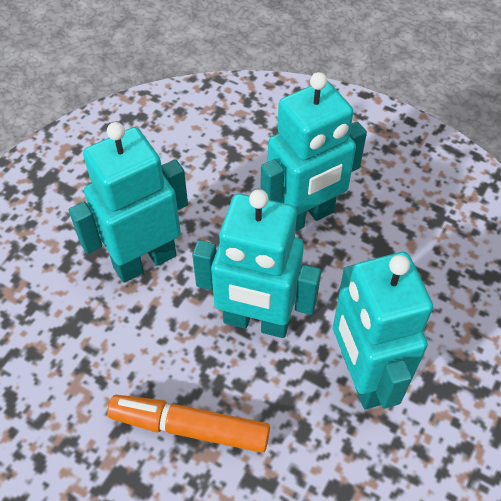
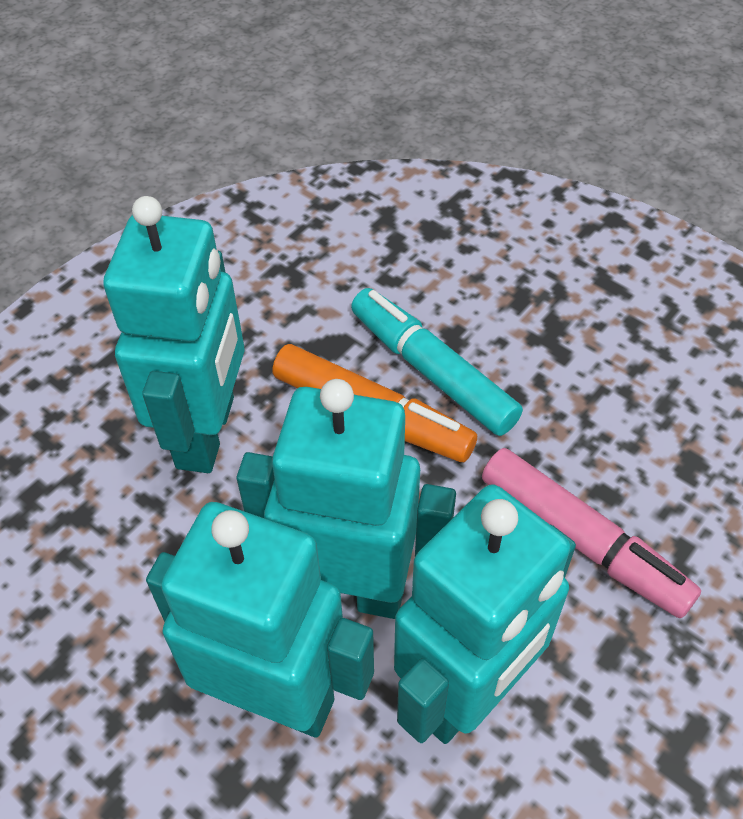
pink marker: none = 0 -> [482,448,701,618] = 1
turquoise marker: none = 0 -> [351,288,523,436] = 1

